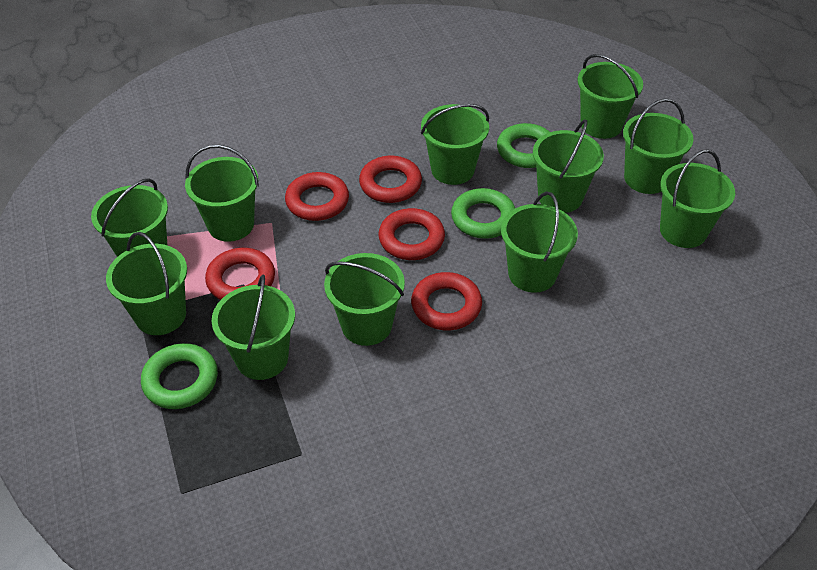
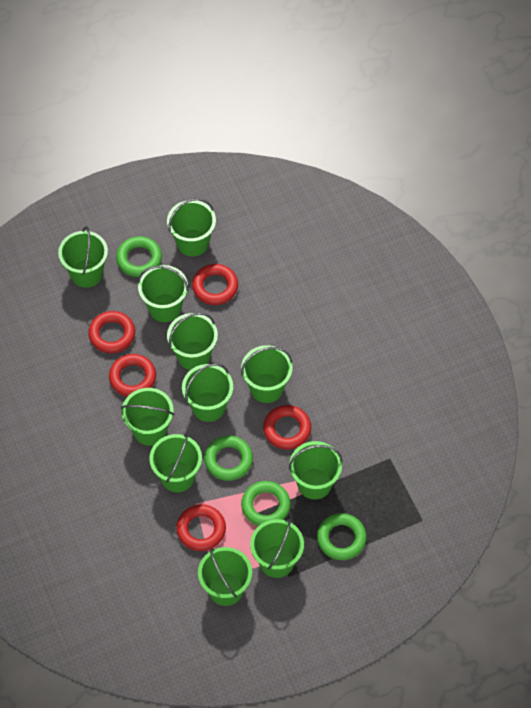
green ring: [141,343,218,409] [451,188,515,239] [497,123,550,168] = 3 -> [116,236,162,277] [204,436,253,481] [241,481,291,526] [317,513,367,560] = 4

